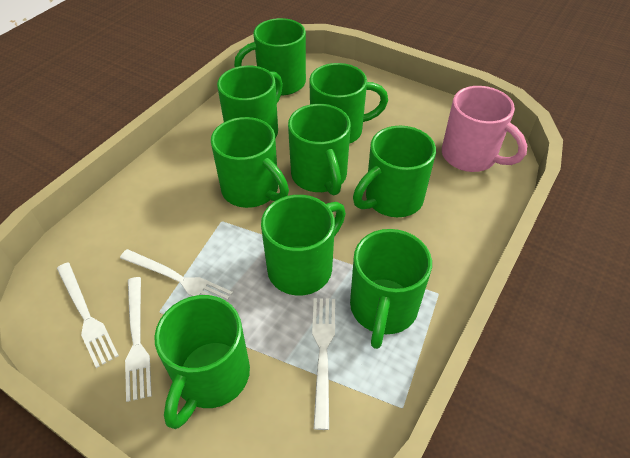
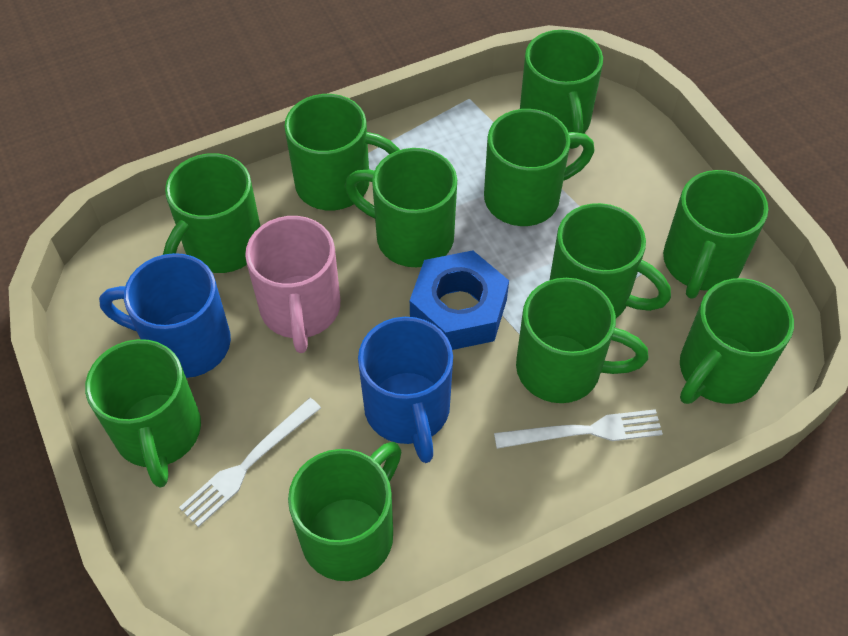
blue mug: none = 0 -> [99,253,231,378] [358,317,453,463] = 2
blue nut: none = 0 -> [410,250,509,350] = 1
green mug: [154,295,250,429] [211,117,289,208] [217,65,283,138] [234,18,306,95] [261,195,346,295] [288,104,351,195] [309,63,388,144] [350,229,432,349] [353,126,436,217] = 9 -> [85,339,201,488] [163,153,260,273] [284,94,400,210] [288,442,401,581] [345,148,457,267] [484,109,594,226] [516,278,648,403] [520,30,603,149] [550,203,671,318] [663,170,768,299] [680,278,794,404] = 11
white fork: [57,262,119,368] [120,249,233,300] [125,277,152,402] [312,298,335,430] = 4 -> [179,398,321,527] [494,409,663,449] = 2

